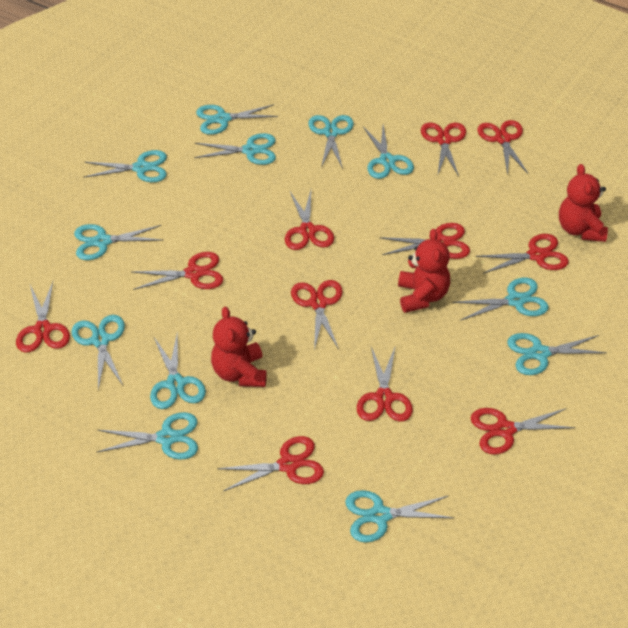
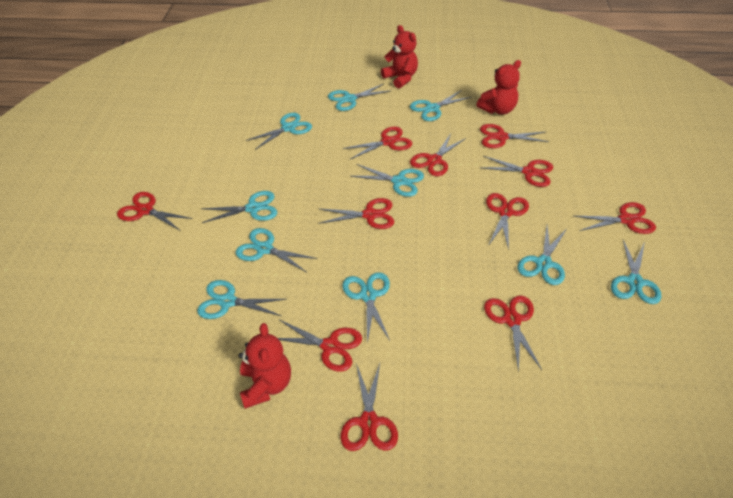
turquoise scissors: [71,315,125,389] [74,224,163,260] [85,150,167,182] [97,412,198,460] [150,331,206,409] [194,133,276,165] [196,104,278,135] [308,115,354,169] [345,490,454,543] [363,125,414,179] [452,278,549,321] [507,333,607,375] = 12 -> [197,280,286,319] [201,191,277,223] [236,228,317,272] [246,113,312,150] [328,84,390,111] [342,272,390,343] [350,164,424,197] [410,90,472,121] [517,226,567,285] [611,240,661,304] = 10

